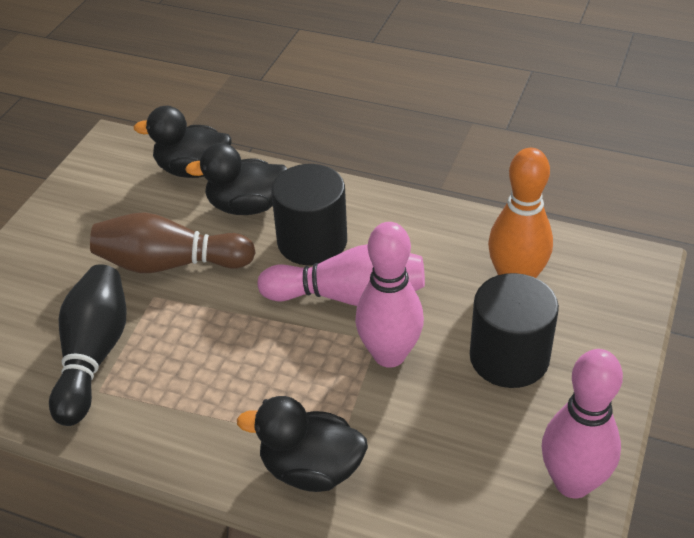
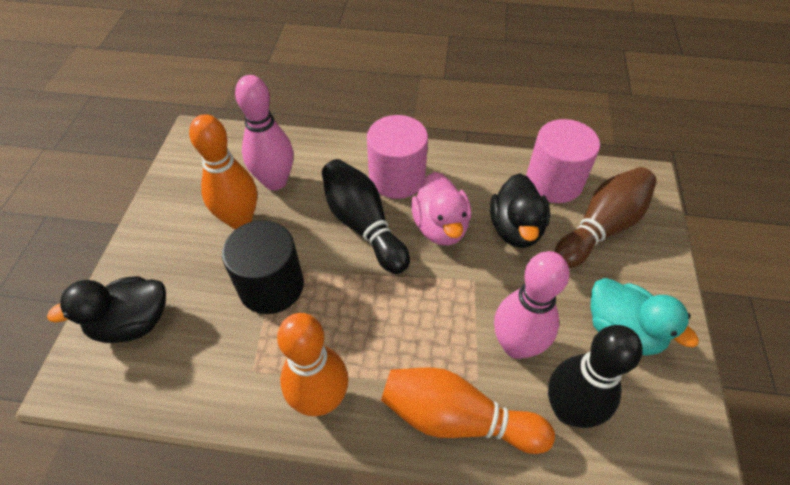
black bowling pin: [49,264,126,426] = 1 -> [322,159,410,274] [548,325,643,428] = 2
black cylinder: [271,164,347,265] [470,273,559,388] = 2 -> [222,220,304,314] = 1
black duck: [134,106,231,178] [185,143,287,215] [237,396,368,492] = 3 -> [47,276,166,343] [490,173,550,248] = 2
orange bowling pin: [488,148,553,278] = 1 -> [189,114,257,229] [277,313,348,416] [381,367,555,454] = 3
pink bowling pin: [258,244,425,306] [355,222,424,368] [542,349,623,498] = 3 -> [235,75,293,190] [494,251,570,359] = 2
pink cylinder: none = 0 -> [367,115,428,199] [526,119,600,203] = 2
pink duck: none = 0 -> [411,172,471,245] = 1
turquoise duck: none = 0 -> [590,278,699,356] = 1

